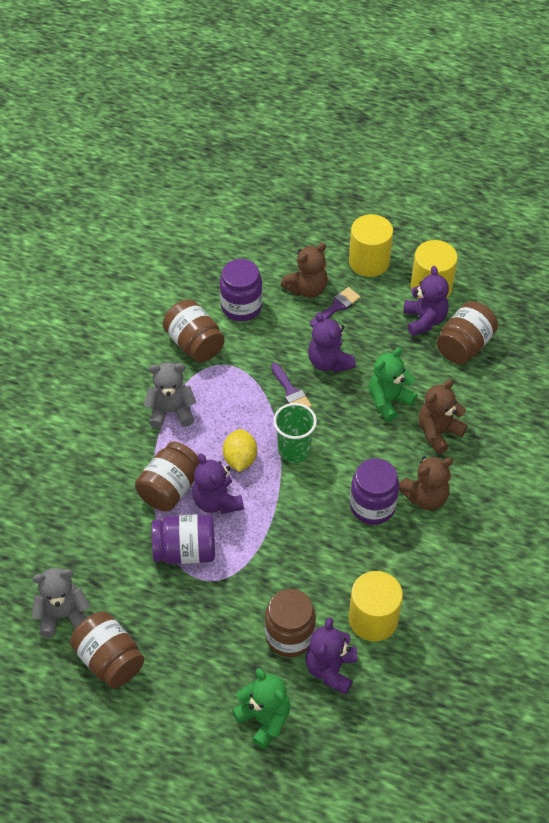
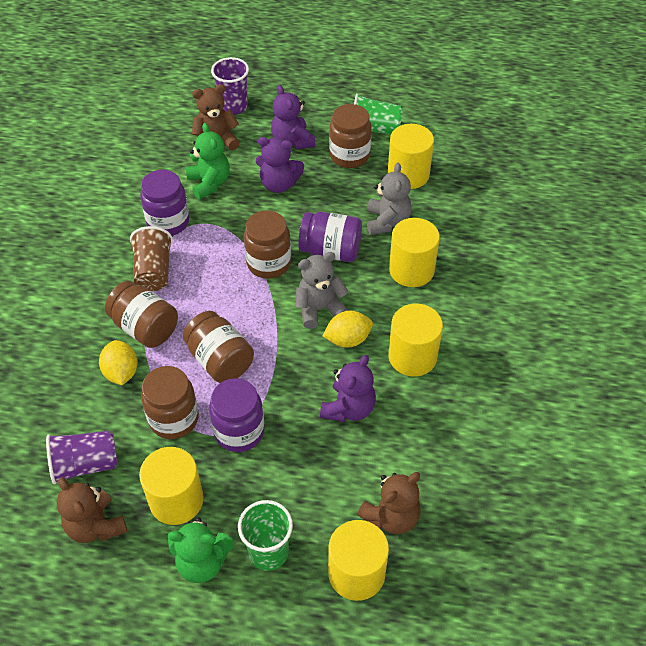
brown cup: none = 0 -> [130,226,173,291] = 1
green cup: [273,403,317,463] = 1 -> [238,500,293,571] [354,94,403,134] = 2
purple brush: [271,363,312,408] [310,287,361,327] = 2 -> none = 0
purple cup: none = 0 -> [46,431,118,484] [211,57,249,115] = 2
purple teddy bear: [192,453,244,514] [305,617,357,695] [308,312,356,372] [403,266,449,336] = 4 -> [256,137,304,193] [271,85,315,149] [320,355,376,422] = 3
yellow cylinder: [349,214,393,277] [349,571,403,641] [411,240,458,299] = 3 -> [139,447,204,525] [328,520,389,601] [388,124,434,189] [388,304,443,377] [389,218,440,287] = 5
yellow lemon: [223,429,257,472] = 1 -> [99,340,138,385] [323,311,373,348] = 2

